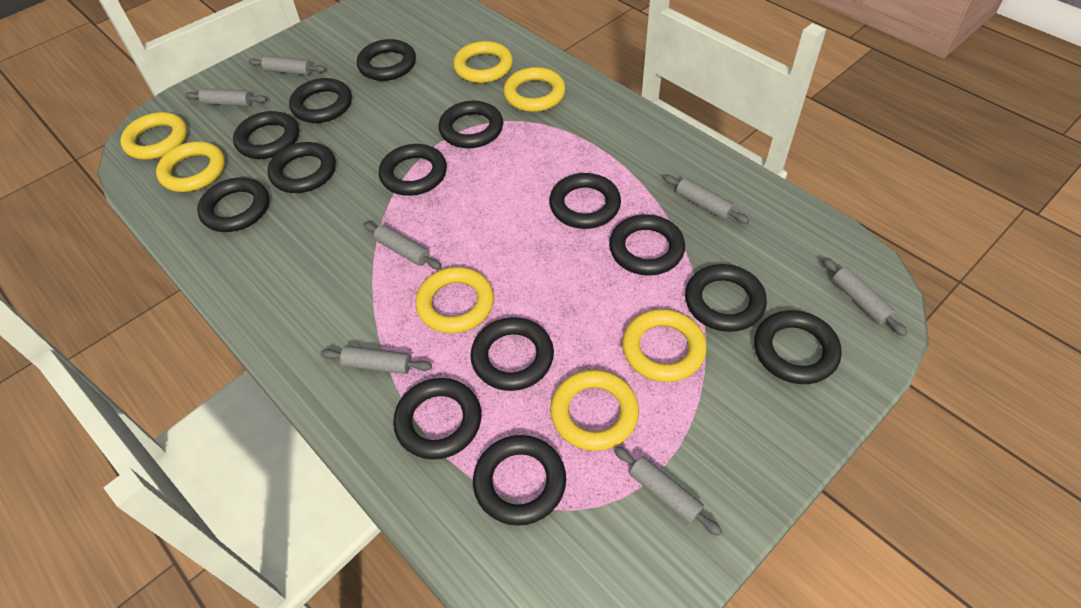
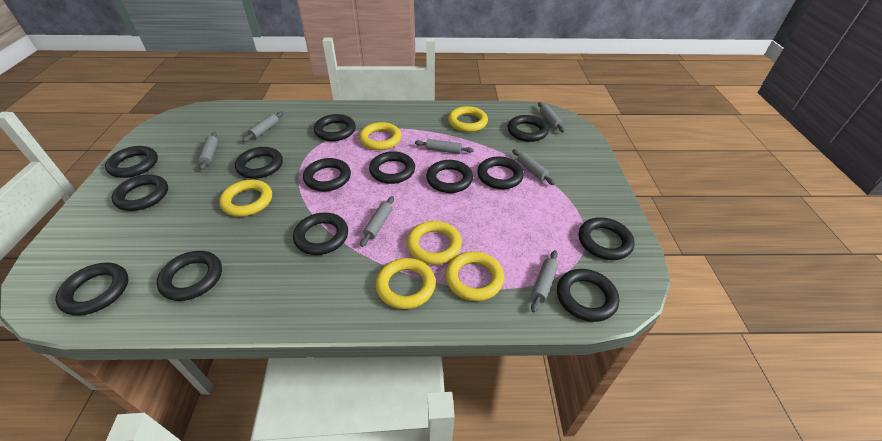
yellow ring: [120,112,188,160] [156,141,225,192] [415,267,494,333] [453,41,513,83] [503,67,566,112] [550,370,639,451] [622,309,707,382] = 7 -> [219,180,272,217] [359,122,401,150] [376,258,436,309] [407,221,462,265] [445,251,504,301] [448,106,488,132] = 6

